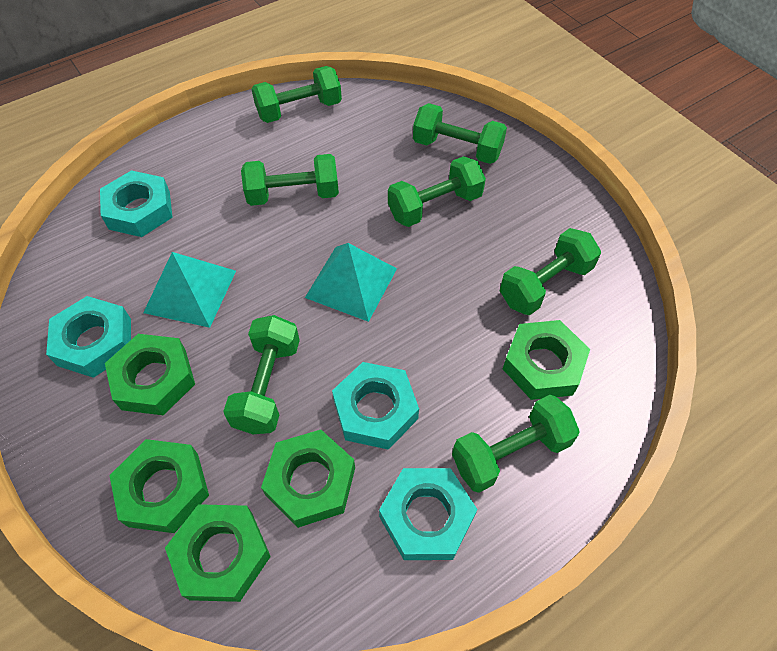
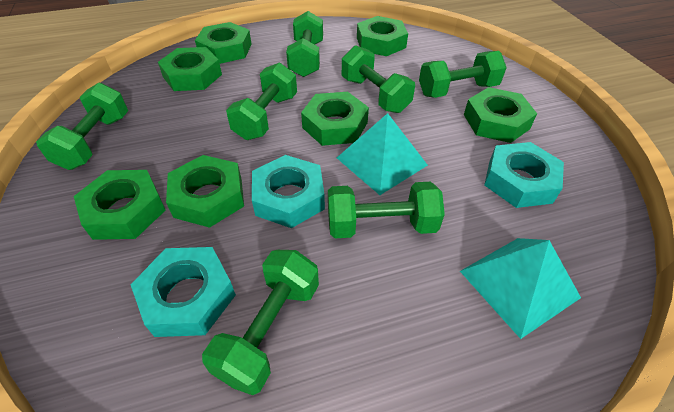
green nut: [105,334,195,415] [109,439,209,533] [165,504,271,602] [261,430,355,528] [503,320,590,400] = 5 -> [74,170,166,240] [158,47,222,91] [166,155,244,228] [195,22,252,64] [301,92,369,146] [357,16,408,56] [464,87,537,143] = 7
turquoise nut: [46,296,131,378] [100,170,173,237] [332,362,419,450] [379,468,478,560] = 4 -> [131,247,236,337] [252,155,325,228] [484,142,564,208] = 3

